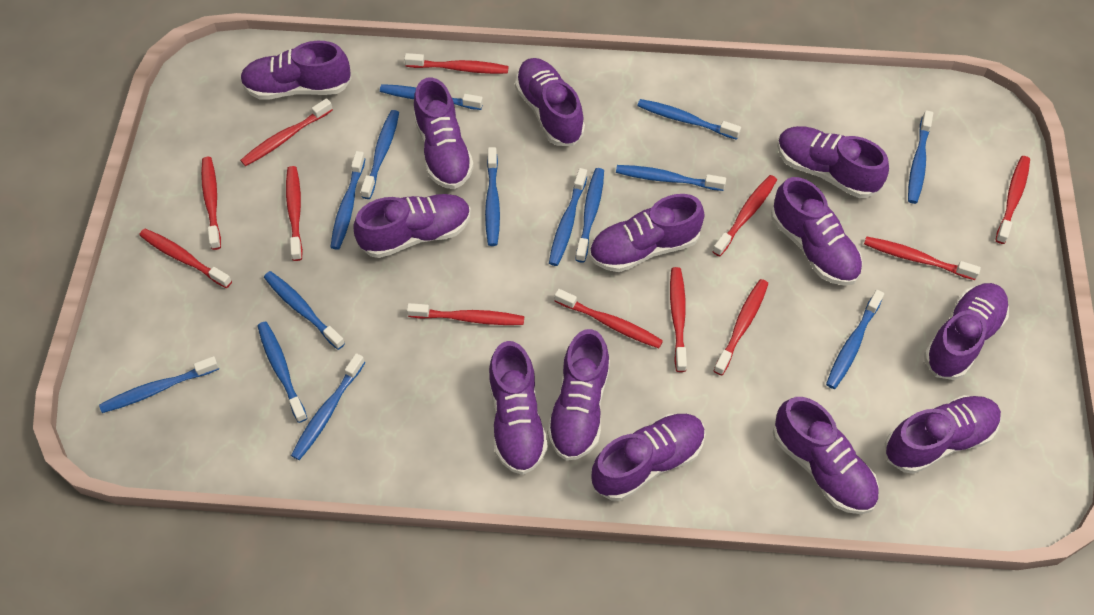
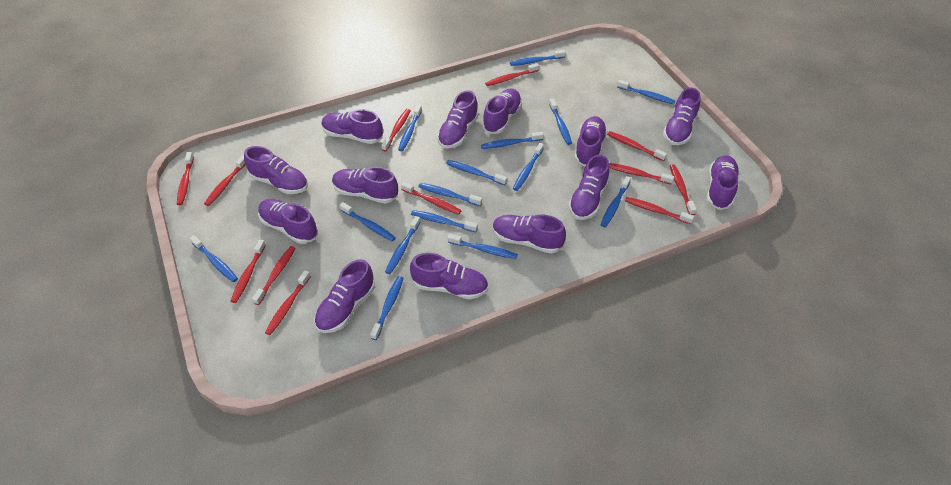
blue toothbrush: [99,356,219,413] [257,321,308,423] [264,271,345,350] [291,353,365,460] [330,151,365,250] [361,110,399,199] [380,84,483,110] [485,147,500,246] [549,168,587,266] [575,168,604,262] [616,165,726,191] [637,99,741,140] [826,290,884,389] [908,110,933,204] = 14 -> [190,235,238,282] [339,202,396,242] [370,276,404,340] [385,216,420,274] [398,105,422,151] [411,210,478,232] [418,183,482,206] [446,160,507,185] [448,234,518,259] [481,132,544,149] [510,50,566,66] [513,143,544,191] [549,98,572,145] [601,176,631,227] [617,80,675,104] = 15

